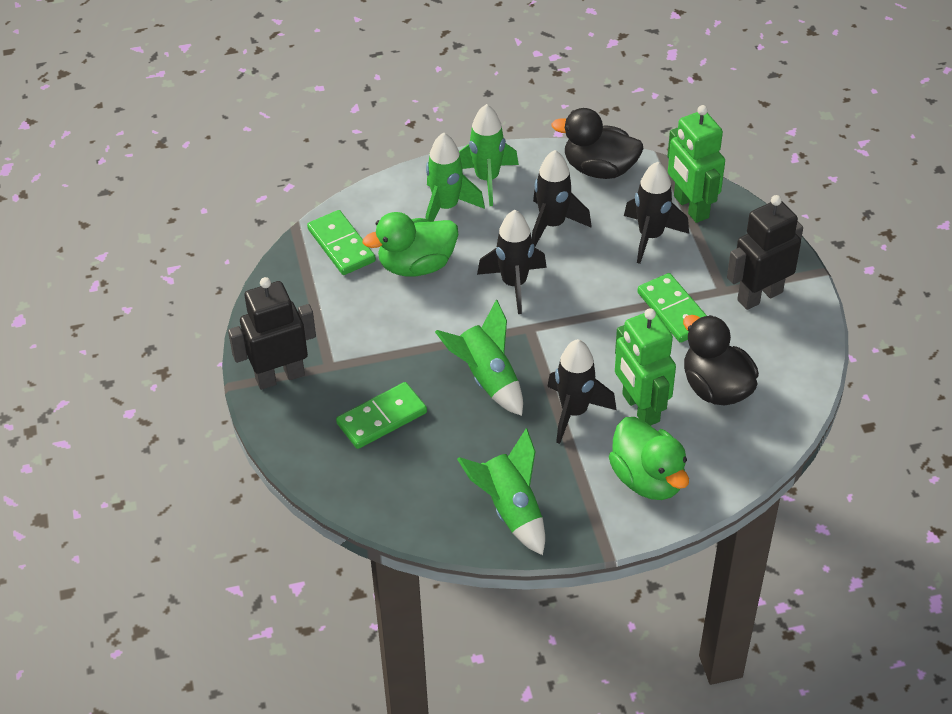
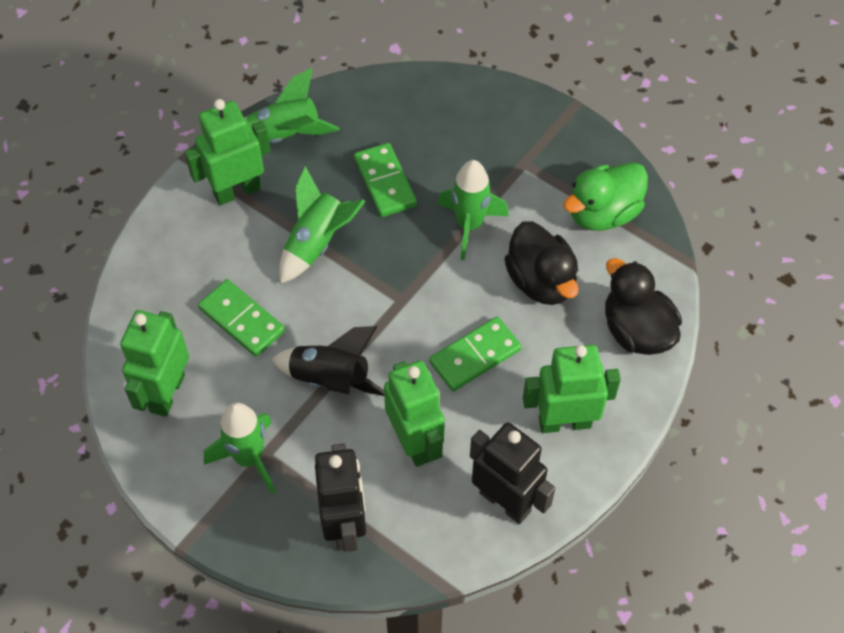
black rocket: [477,210,547,314] [532,150,591,247] [547,339,616,444] [624,162,689,264] = 4 -> [271,326,384,396] = 1
green duck: [363,212,458,277] [609,417,689,500] = 2 -> [563,162,648,231] = 1
green robot: [615,308,676,426] [667,105,725,223] = 2 -> [120,310,189,417] [185,99,271,205] [384,360,445,467] [523,345,621,433] = 4

